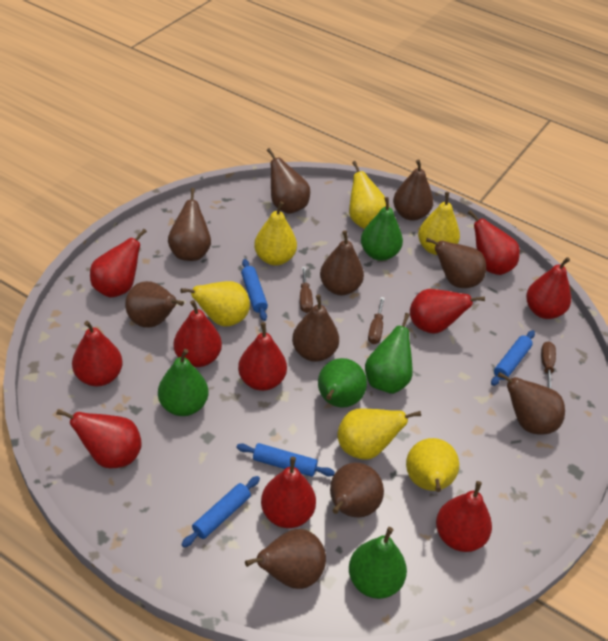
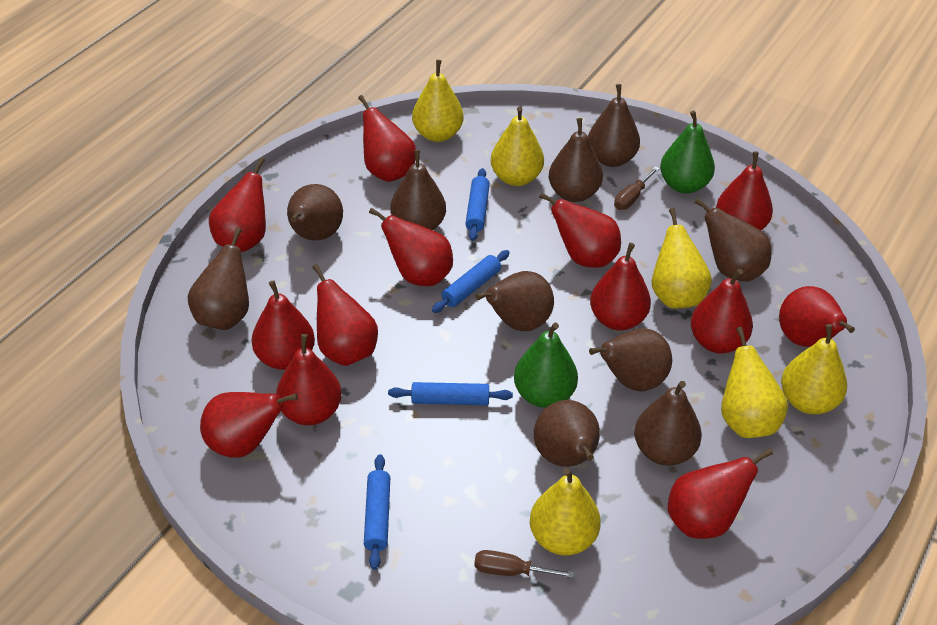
brown screwdriver: [300,267,313,313] [368,297,385,344] [541,341,556,389] = 3 -> [474,550,575,578] [614,167,660,210] = 2
green pear: [158,349,208,416] [318,358,367,408] [349,527,407,599] [361,197,403,261] [365,313,413,394] = 5 -> [514,322,578,408] [660,111,715,193] = 2
red pear: [56,409,142,468] [72,321,123,386] [90,229,147,298] [174,300,222,367] [238,322,287,391] [261,457,316,528] [410,289,485,334] [436,481,492,552] [468,210,520,275] [526,257,571,319] = 10 -> [200,392,298,458] [209,157,266,252] [252,280,315,370] [276,334,342,425] [312,264,378,366] [358,95,416,182] [369,208,453,286] [539,192,621,268] [590,243,651,331] [668,448,773,539] [691,269,753,354] [716,151,773,230] [779,286,855,347] = 13

